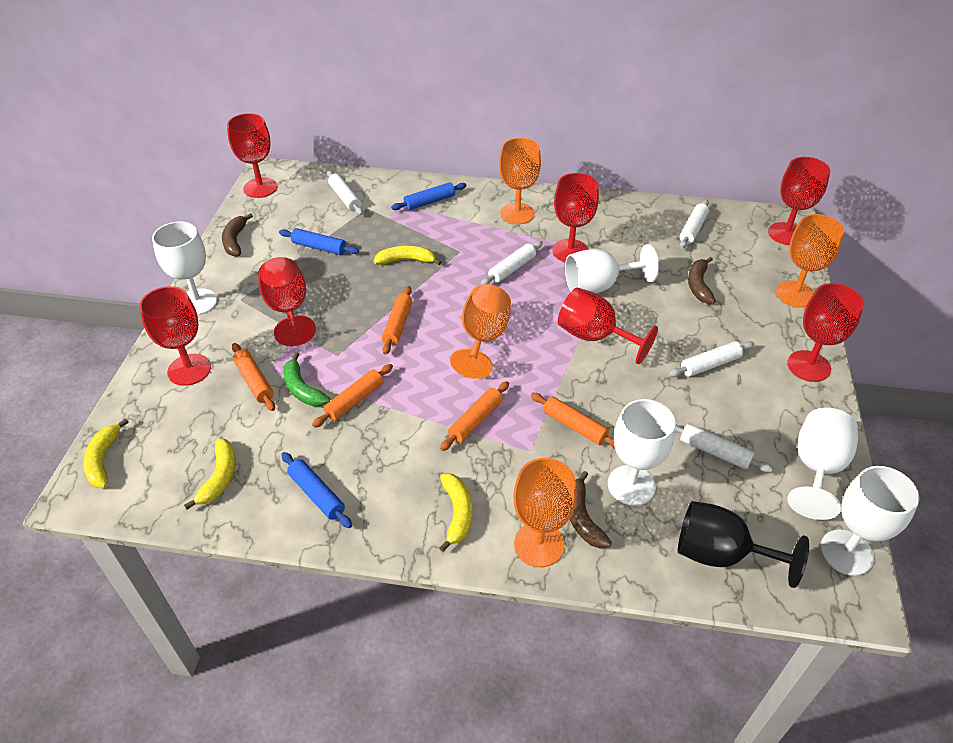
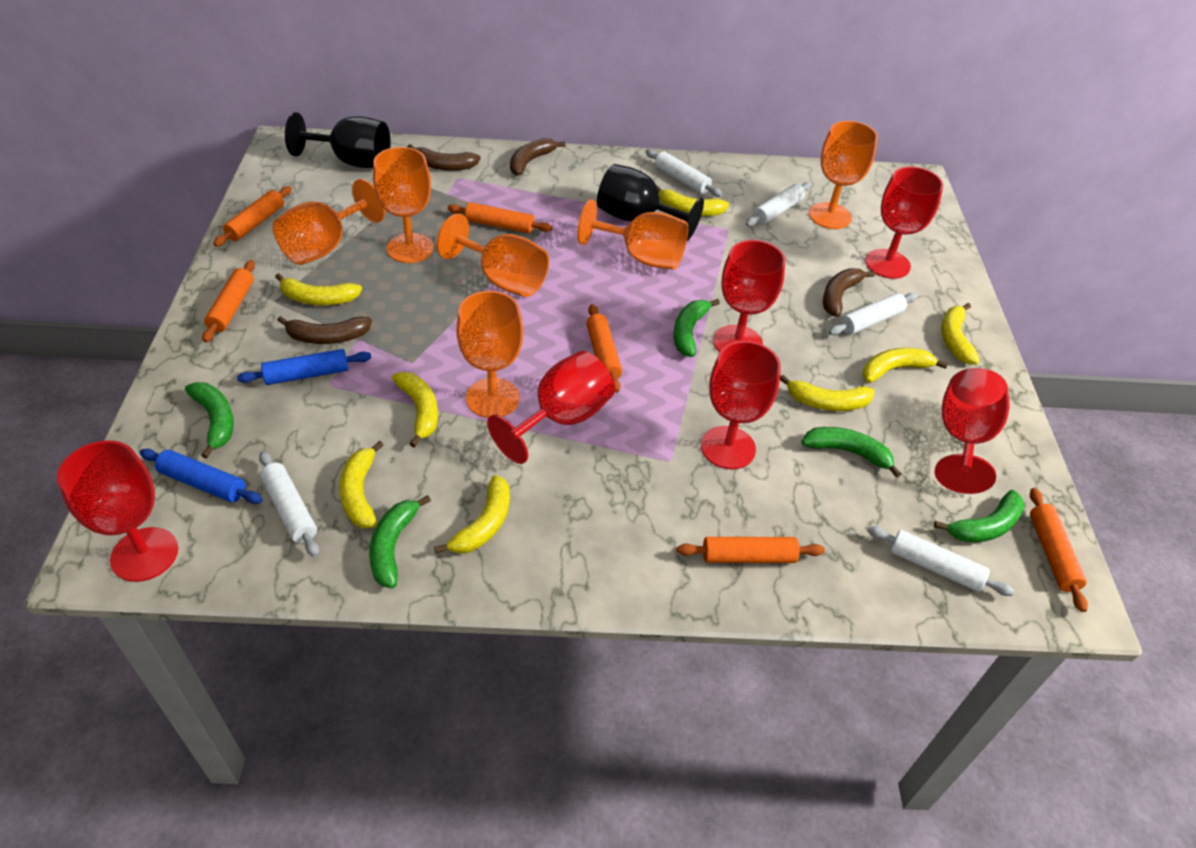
black goblet: [678,501,809,588] = 1 -> [285,112,390,168] [597,164,704,241] = 2
blue rolling pin: [279,228,359,255] [281,452,352,528] [391,182,467,210] = 3 -> [139,449,263,504] [237,349,371,385] = 2
brown banana: [222,213,253,257] [569,471,612,548] [688,257,716,304] = 3 -> [277,316,372,344] [408,144,481,171] [510,138,566,176] [823,268,875,317] = 4
green banana: [283,352,330,406] = 1 -> [185,382,234,459] [369,495,431,588] [673,299,720,357] [801,427,901,478] [934,490,1025,542] = 5
orange goblet: [450,284,511,379] [499,138,541,224] [513,458,577,567] [776,214,844,307] = 4 -> [273,179,385,265] [373,147,433,263] [437,214,549,297] [456,291,523,418] [577,199,688,270] [809,121,878,229] = 6
orange rolling pin: [232,343,275,411] [312,364,393,428] [382,286,412,355] [440,381,509,451] [531,393,615,449] = 5 -> [202,260,255,343] [213,186,292,247] [448,202,552,234] [586,304,622,393] [677,537,825,563] [1030,488,1088,612] = 6
red goblet: [139,286,211,386] [227,113,277,198] [258,257,316,347] [552,173,599,262] [558,288,658,364] [768,157,830,245] [788,283,864,382] = 7 -> [57,440,178,582] [487,351,615,464] [701,341,781,469] [713,240,785,353] [865,166,943,279] [934,368,1010,494] = 6
white goblet: [152,221,217,315] [565,244,659,294] [608,399,675,506] [787,408,858,520] [820,466,919,576] = 5 -> none = 0
yellow banana: [83,418,129,488] [184,438,236,510] [374,246,441,265] [439,474,472,552] = 4 -> [275,273,362,305] [339,441,384,528] [392,372,438,447] [434,475,510,554] [656,185,729,216] [780,375,874,411] [862,348,948,383] [941,303,980,364] = 8

